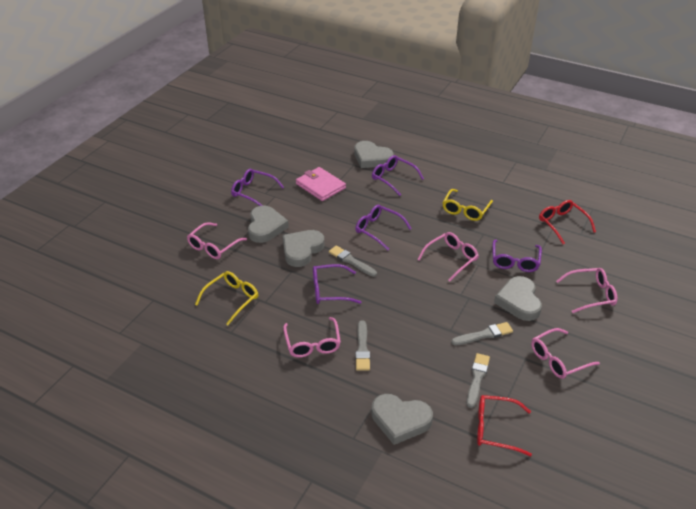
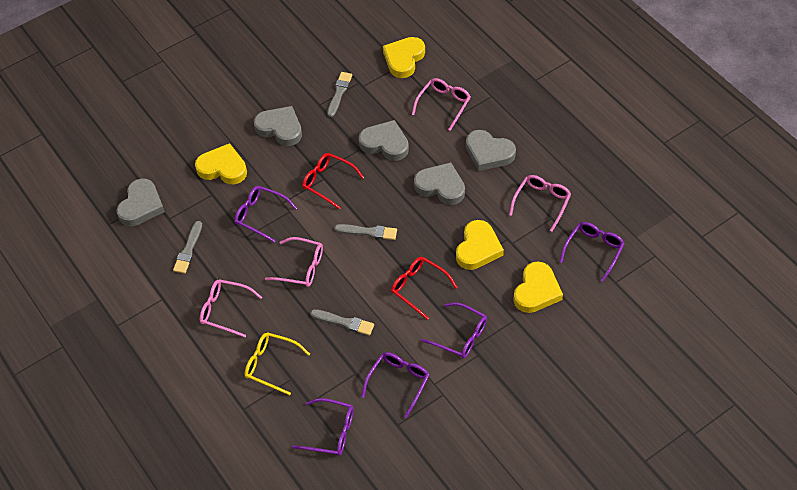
pink glasses: [187,222,247,259] [283,317,341,358] [417,232,479,282] [531,328,600,379] [556,268,617,313] = 5 -> [200,279,262,337] [265,237,323,287] [412,78,471,131] [509,175,571,232] = 4
pink wallet: [296,167,346,201] = 1 -> none = 0
yellow glasses: [195,271,258,325] [442,189,493,221] = 2 -> [244,332,310,395] = 1
yellow heart: none = 0 -> [195,143,247,184] [383,37,425,78] [456,220,504,270] [513,261,563,313] = 4

